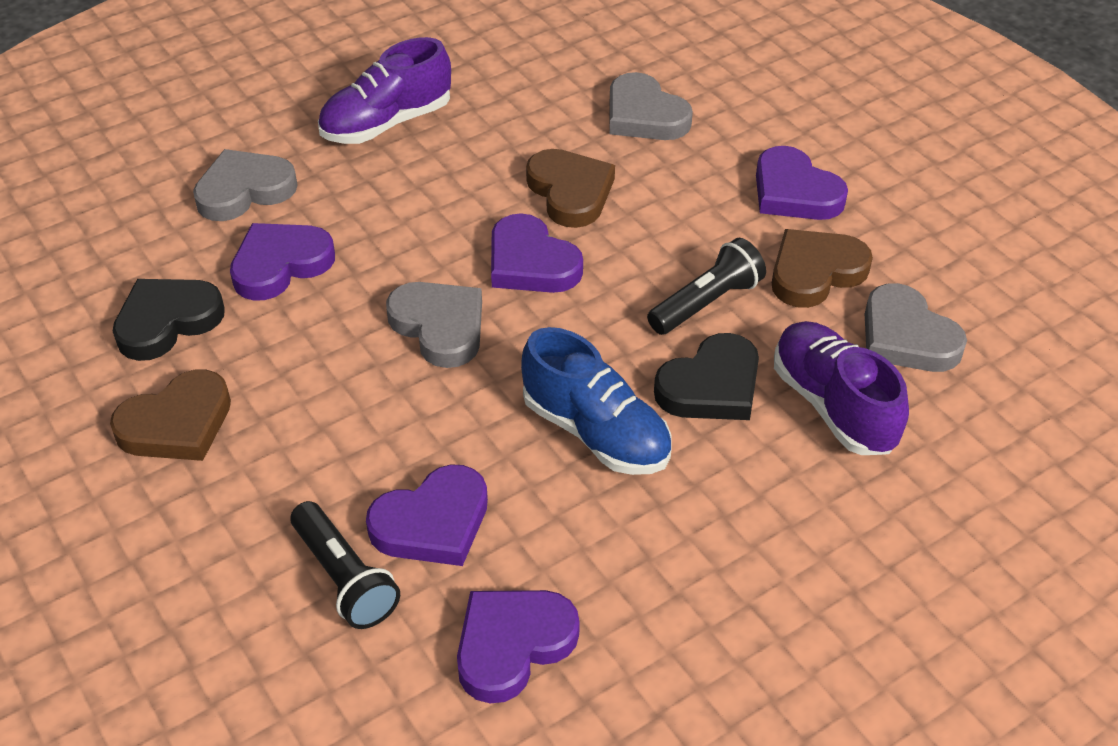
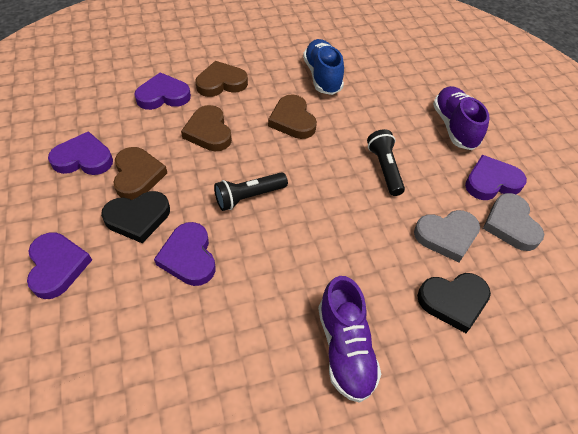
brown heart: [110,370,231,461] [526,149,615,228] [772,229,873,308] = 3 -> [113,147,167,200] [181,105,232,151] [196,61,248,97] [268,94,317,139] = 4
grey heart: [193,149,297,221] [386,282,482,368] [610,72,693,140] [865,283,967,372] = 4 -> [414,210,480,262] [483,193,544,251] = 2

